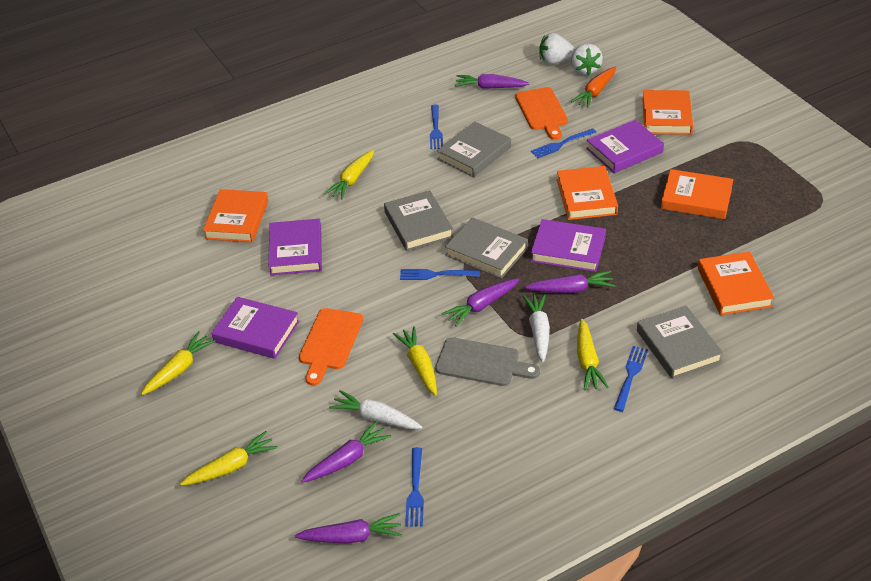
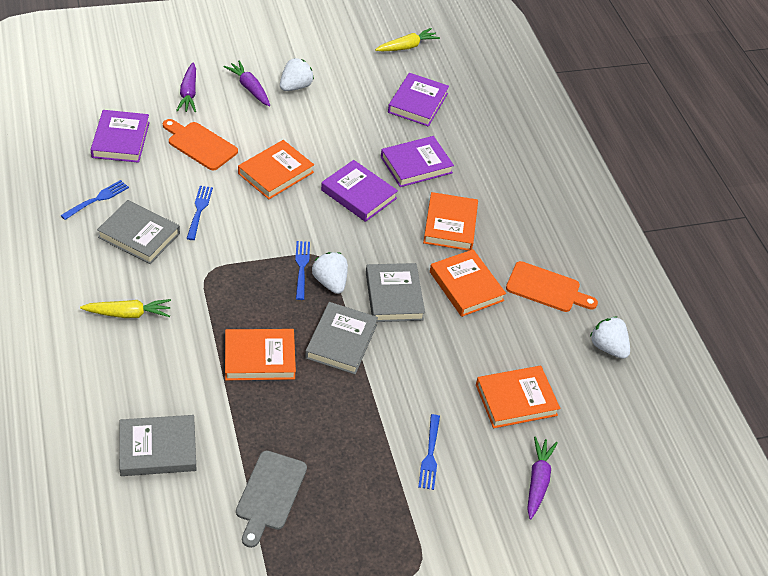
blue fork: [400,269,480,280] [405,447,424,527] [430,105,443,149] [531,128,597,159] [614,346,648,412] = 5 -> [60,180,129,220] [186,186,213,240] [295,241,310,300] [418,414,440,490] = 4
orange carrot: [571,66,616,108] = 1 -> none = 0
purple carrot: [295,513,402,543] [302,421,391,483] [442,278,519,327] [455,74,529,89] [524,271,615,293] = 5 -> [176,63,196,112] [224,60,270,107] [527,436,558,520] = 3
white carrot: [329,390,423,429] [523,294,550,362] = 2 -> none = 0
white strawberry: [539,33,575,64] [571,43,603,75] = 2 -> [280,58,314,91] [312,252,348,294] [590,316,630,359] = 3
yellow carrot: [141,331,216,395] [180,431,277,486] [324,150,374,200] [393,326,437,396] [577,319,609,390] = 5 -> [80,299,171,318] [375,28,440,51] = 2

